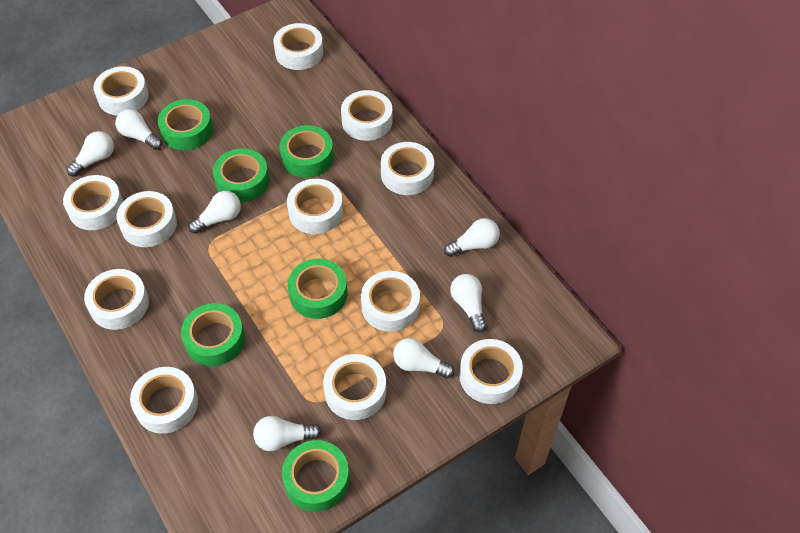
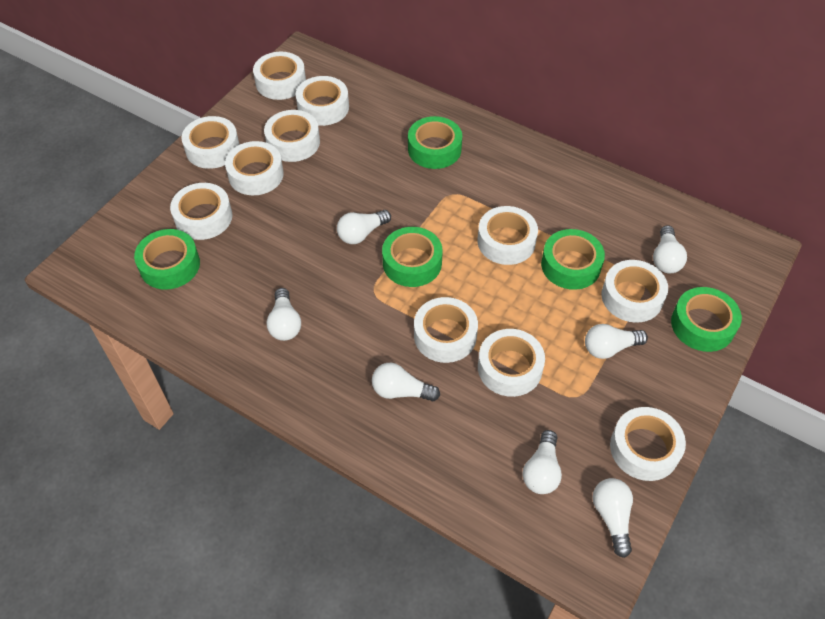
green tape: [158,99,213,150] [181,303,245,366] [213,148,269,202] [279,125,334,178] [282,440,350,512] [288,259,347,319] = 6 -> [134,229,200,290] [382,227,443,287] [408,116,462,169] [541,229,605,290] [671,287,742,352] = 5
white tape: [63,175,123,230] [84,269,149,330] [93,66,149,115] [116,191,177,247] [130,367,198,434] [273,23,323,70] [287,179,343,234] [323,354,386,420] [341,90,393,141] [361,271,420,332] [381,142,434,195] [459,339,523,404] = 12 -> [170,183,232,240] [182,116,240,169] [225,141,284,195] [253,52,306,100] [264,110,320,162] [296,76,349,126] [414,297,478,363] [477,206,538,265] [478,329,545,397] [601,260,668,323] [610,407,686,481] = 11

